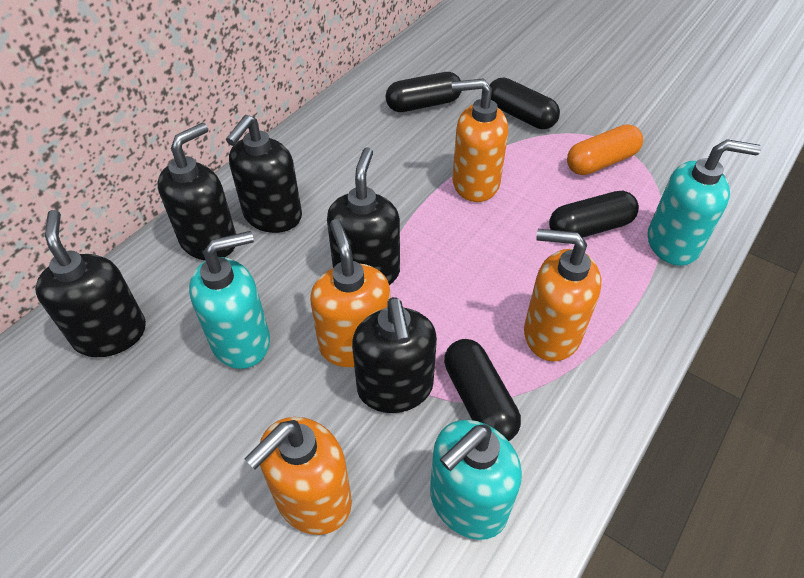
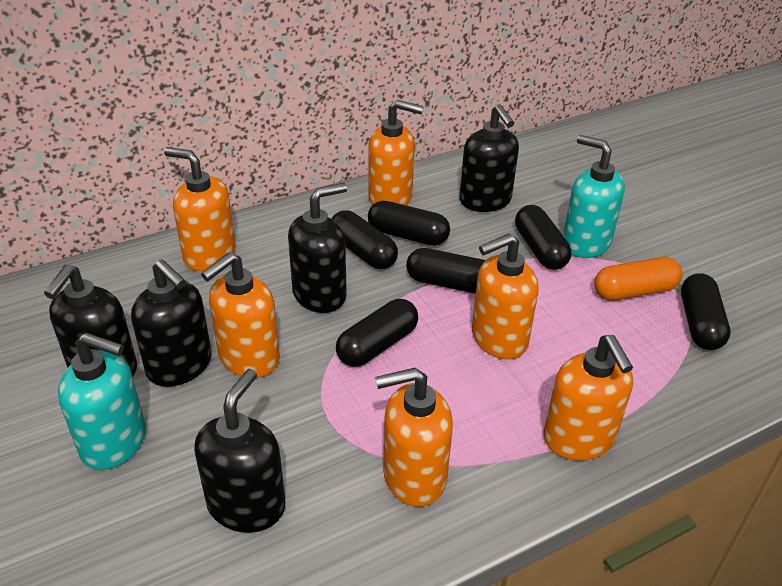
black capsule: [385,72,461,112] [444,339,521,441] [490,78,560,129] [549,191,639,238] = 4 -> [332,210,398,269] [336,299,418,367] [368,201,450,246] [406,248,486,294] [515,205,571,270] [681,273,731,350] = 6
orange soap dispenser: [245,417,352,535] [310,219,390,367] [452,79,508,202] [524,229,601,361] = 4 -> [164,147,236,271] [201,252,280,378] [368,100,424,206] [375,368,453,507] [472,233,539,359] [543,335,633,461] = 6
turquoise soap dispenser: [189,231,270,369] [430,420,522,540] [648,139,761,266] = 3 -> [58,333,146,470] [563,135,625,258] = 2

